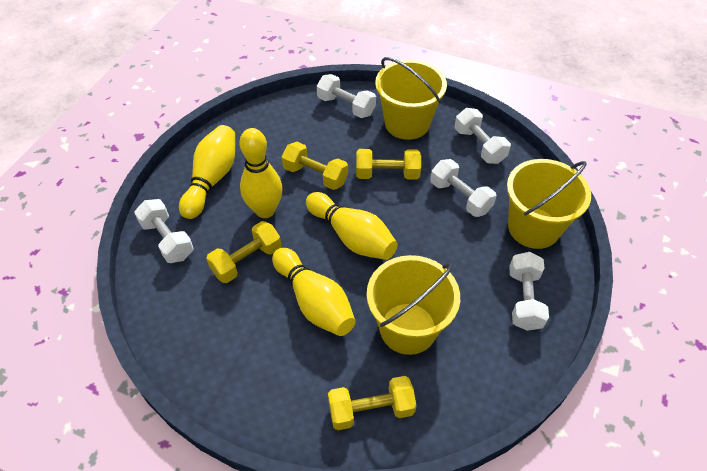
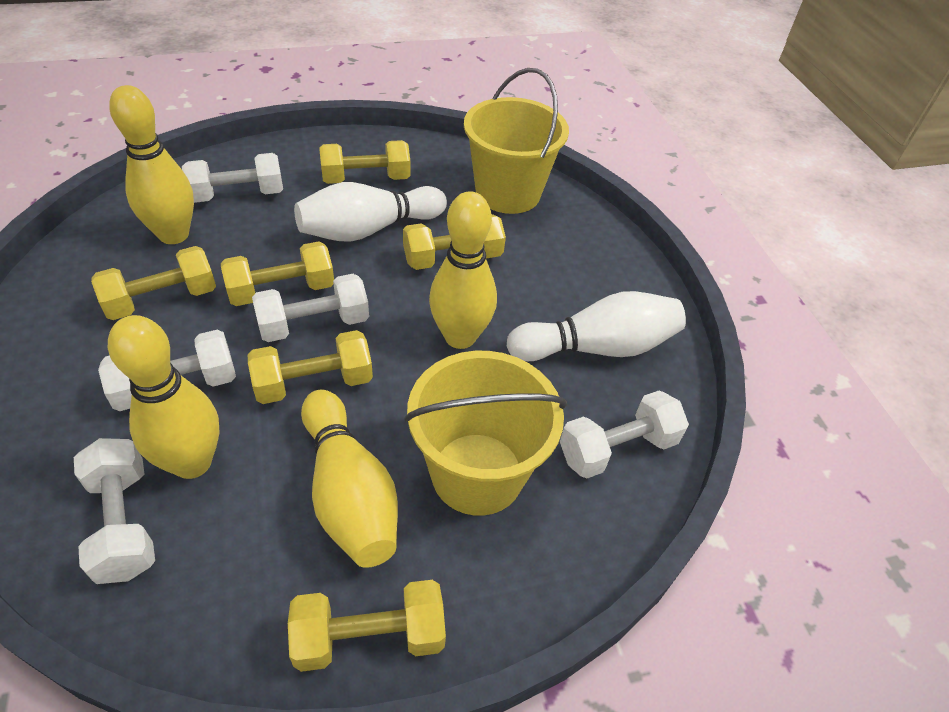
white bowling pin: none = 0 -> [294,182,447,242] [507,291,686,361] = 2
yellow bucket: [367,255,460,355] [375,57,447,140] [507,159,591,249] = 3 -> [404,351,567,516] [464,68,569,214] = 2
yellow dumbbell: [206,221,281,283] [282,142,348,190] [328,376,416,430] [356,149,421,180] = 4 -> [91,246,216,320] [221,241,334,306] [248,330,373,404] [288,580,446,672] [319,140,410,184] [403,214,506,270] = 6

